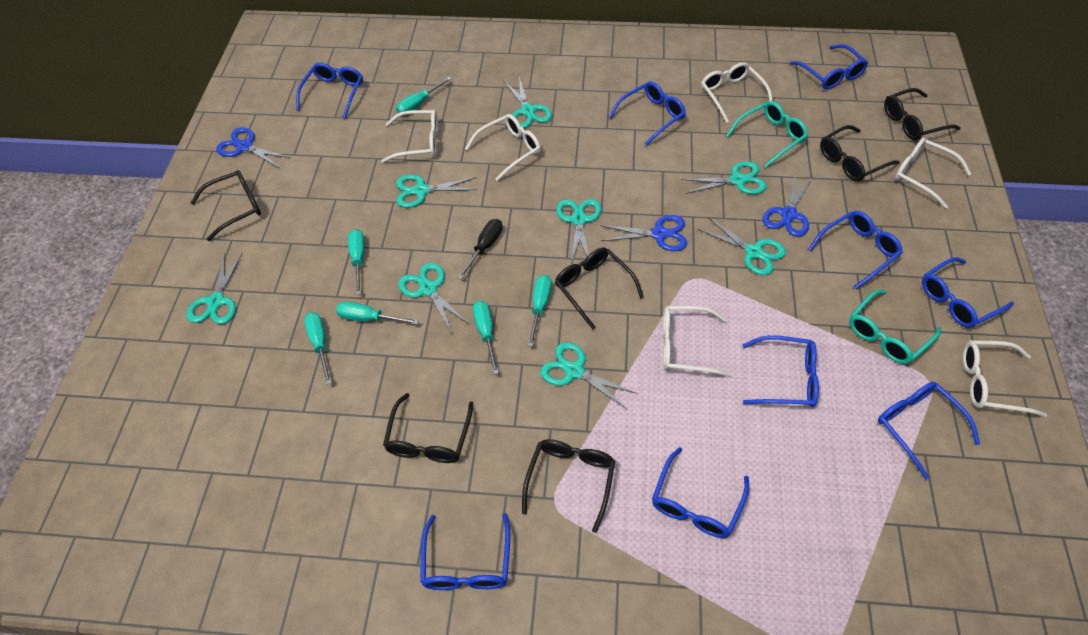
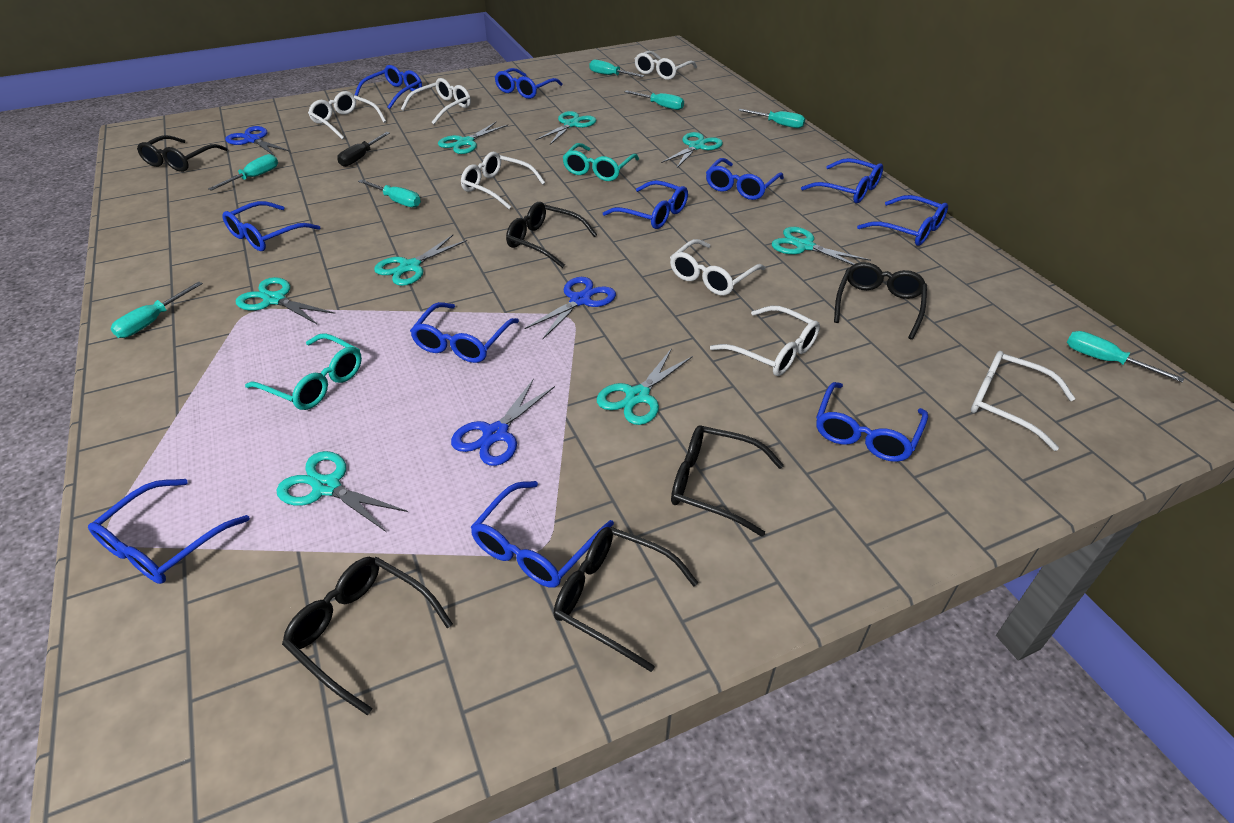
blue glasses: [296,63,363,118] [420,513,510,590] [609,81,686,146] [652,447,749,538] [742,335,819,407] [790,44,868,90] [808,211,903,289] [878,382,980,480] [922,257,1014,328] = 9 -> [88,479,250,584] [222,201,320,251] [355,65,422,109] [410,302,519,363] [471,481,614,588] [495,68,563,99] [603,180,688,229] [706,158,784,200] [801,158,883,203] [816,382,928,462] [857,195,948,246] = 11
turquoise screwdriver: [304,312,332,385] [336,301,419,325] [348,229,365,295] [396,77,452,113] [473,301,499,375] [527,275,552,347] = 6 -> [110,281,203,338] [208,154,278,191] [358,179,421,208] [589,60,645,77] [625,90,684,110] [738,109,805,128] [1067,331,1184,383] = 7
white glasses: [381,110,438,163] [465,114,541,181] [663,306,731,377] [701,62,773,123] [895,138,971,209] [963,340,1047,417] = 6 -> [308,91,386,140] [401,78,471,124] [461,152,545,209] [634,51,697,80] [670,239,766,296] [710,306,820,376] [971,351,1076,451] = 7

